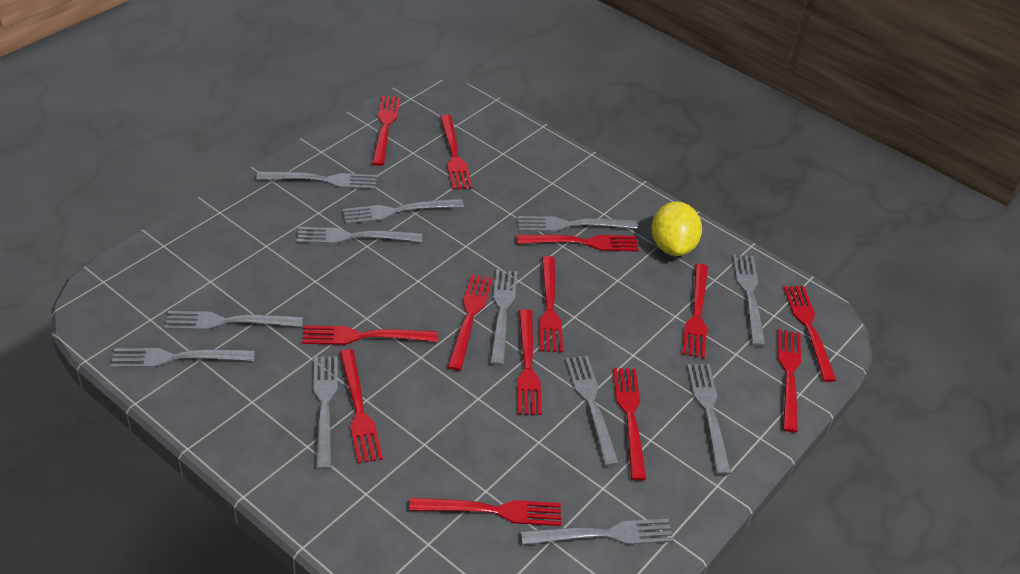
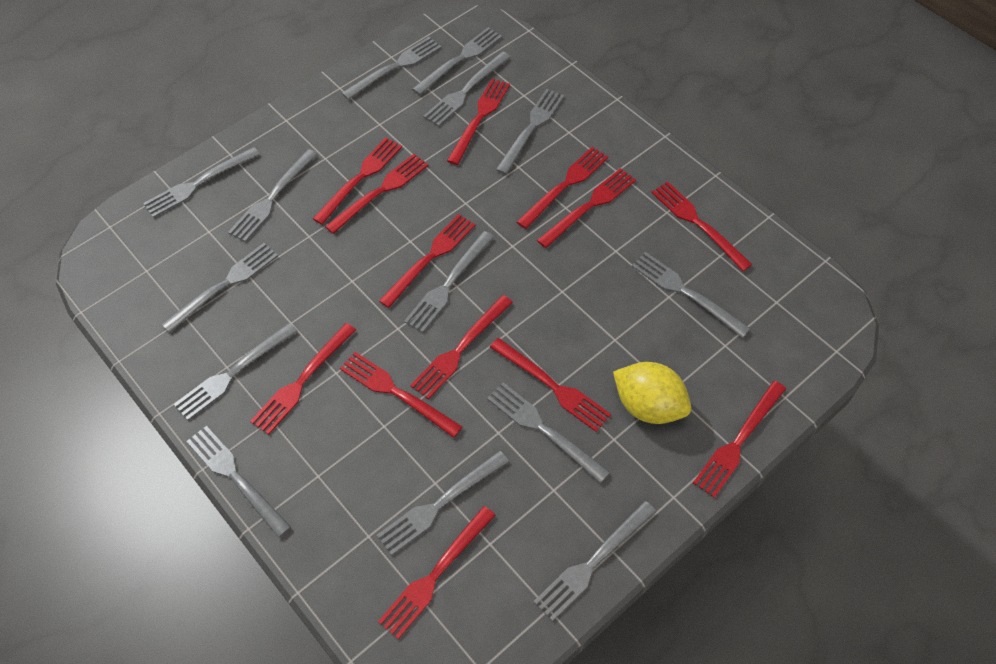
grey fork: [111,348,255,368] [164,311,303,330] [257,171,377,189] [297,227,422,244] [313,356,338,470] [342,198,464,224] [490,269,517,366] [518,216,638,232] [521,519,674,545] [565,356,619,466] [687,364,731,475] [733,255,765,346] = 12 -> [143,147,260,218] [161,243,278,333] [174,323,298,420] [187,426,291,538] [228,149,318,242] [342,37,441,100] [377,451,509,556] [404,231,494,333] [412,27,502,95] [423,51,511,127] [487,382,610,483] [496,89,564,175] [533,501,657,622] [631,252,750,338] = 14

